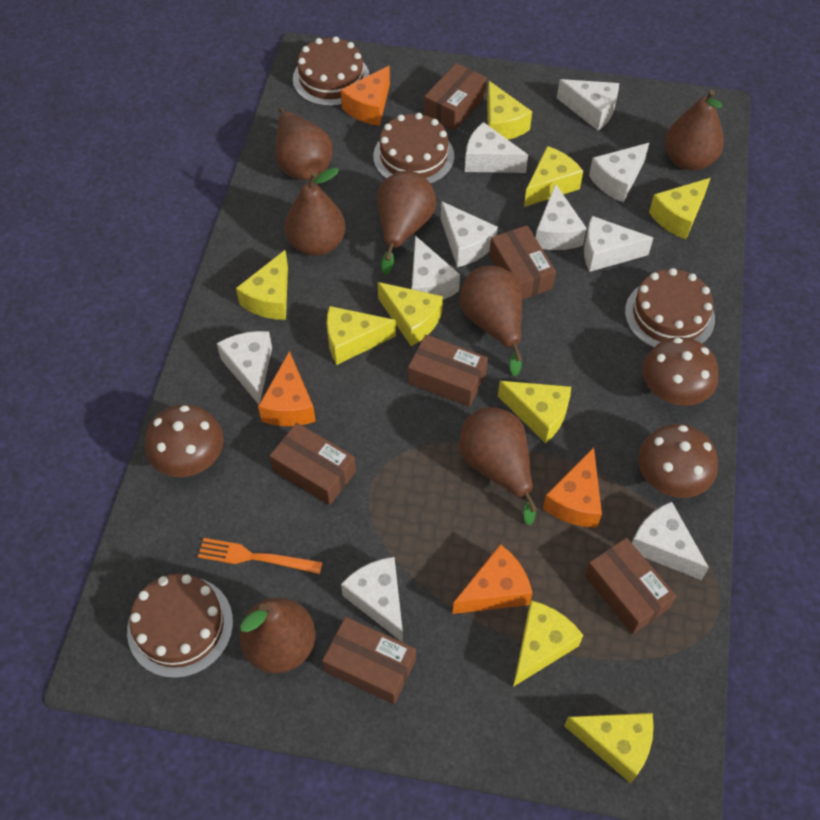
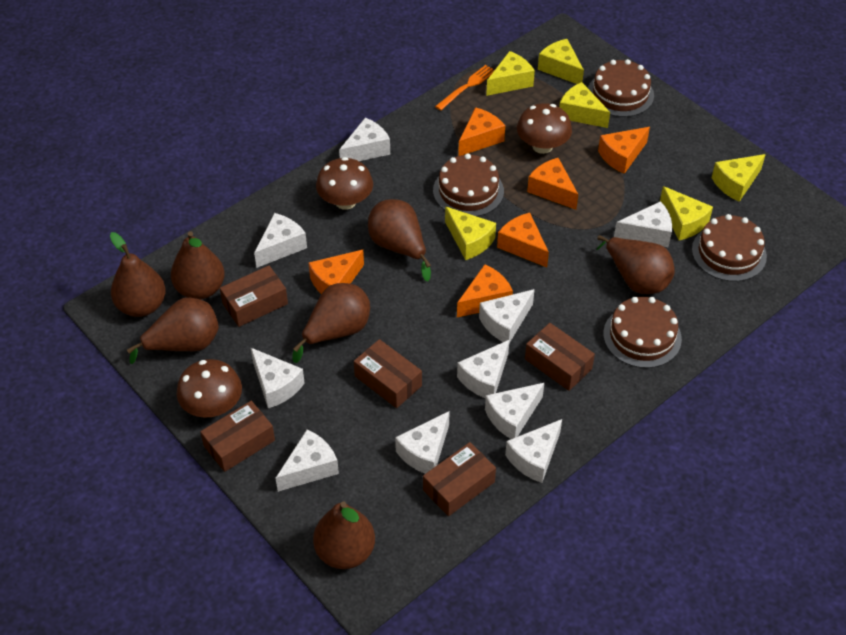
brown box: [270,423,356,505] [322,617,416,704] [408,335,488,407] [424,63,487,130] [489,225,556,300] [585,538,676,634] = 6 -> [200,401,275,472] [220,265,288,327] [354,339,422,408] [423,442,496,516] [525,323,595,391] = 5
orange cheese: [258,351,316,426] [341,66,390,126] [452,544,533,614] [543,447,602,528] = 4 -> [309,250,364,294] [457,264,513,317] [458,107,505,156] [497,213,549,267] [527,158,578,210] [598,127,650,174] = 6
yellow cheese: [236,250,288,320] [327,306,396,365] [378,282,443,346] [487,81,532,140] [498,381,571,443] [513,600,583,687] [524,146,583,207] [564,713,654,783] [649,178,711,240] = 9 -> [445,206,496,260] [486,51,535,96] [538,39,584,84] [559,82,610,128] [660,186,713,240] [712,154,766,202] = 6

